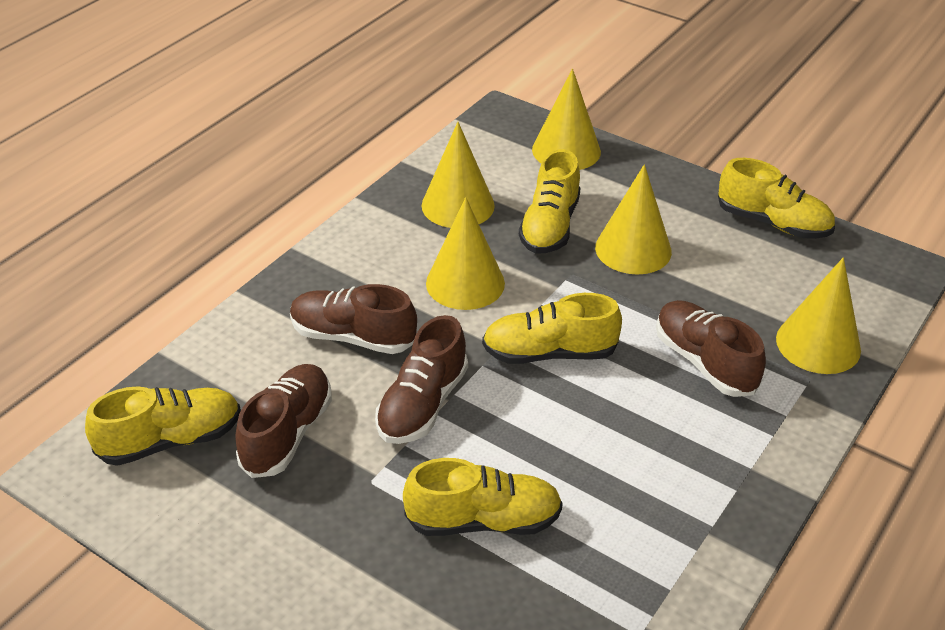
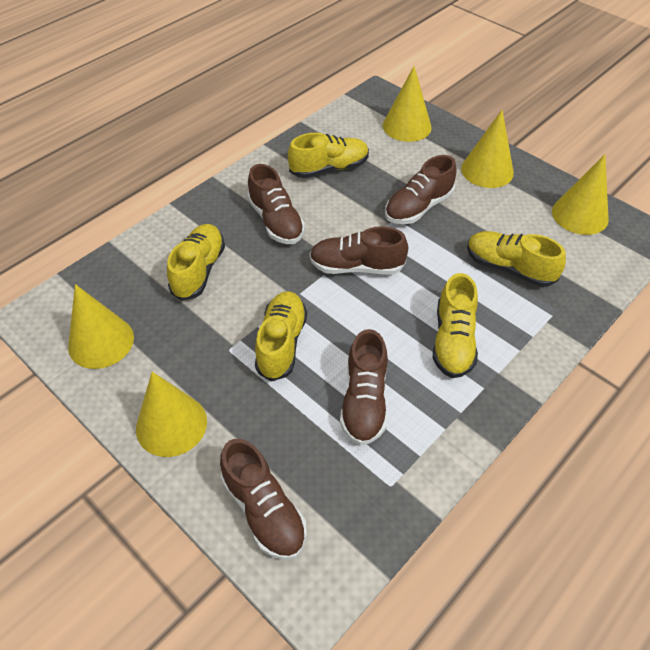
brown shoe: [235,364,332,478] [290,284,417,354] [375,315,468,444] [656,300,766,397] = 4 -> [220,439,307,560] [247,164,305,244] [310,226,408,275] [340,329,388,445] [385,155,457,224] = 5

